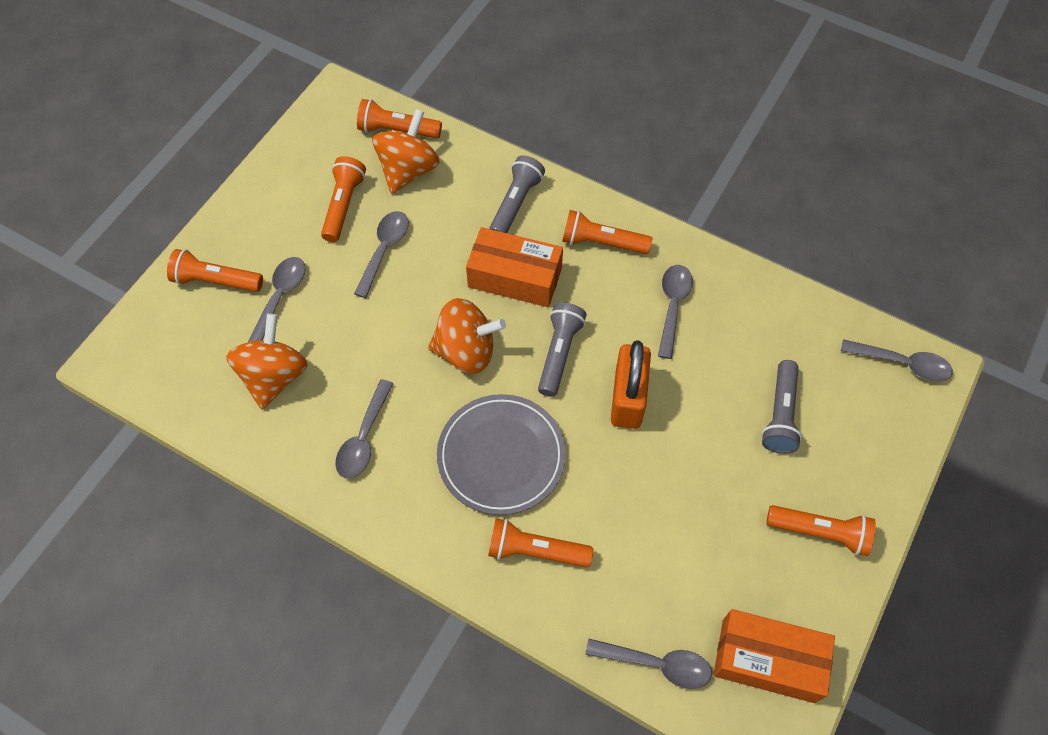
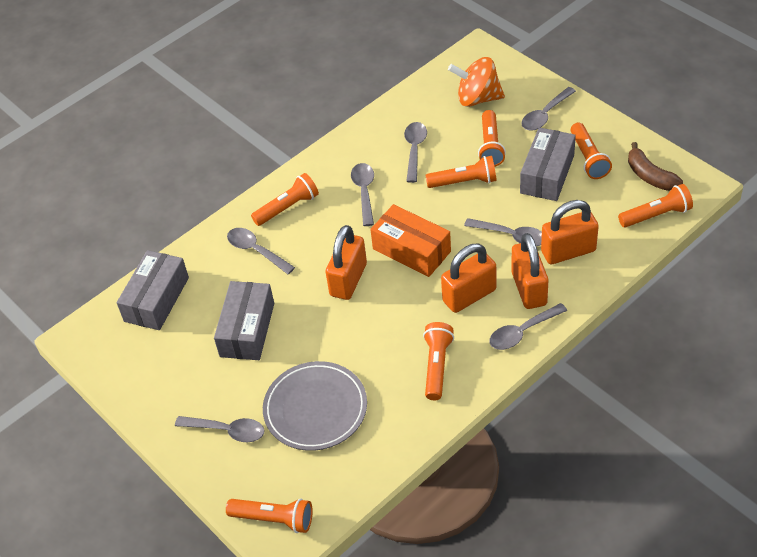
brown banana: none = 0 -> [628,142,683,191] = 1
grey box: none = 0 -> [116,250,189,330] [214,281,274,360] [520,127,576,201] = 3
grey flashlight: [489,155,545,233] [538,302,586,397] [761,360,802,454] = 3 -> none = 0
grey spoon: [248,257,305,342] [335,379,394,479] [354,211,409,298] [585,639,712,689] [658,265,693,359] [841,339,953,382] = 6 -> [175,416,265,442] [227,228,295,274] [351,163,374,226] [404,122,427,183] [464,218,542,246] [490,303,567,350] [522,87,576,131] = 7
orange box: [466,227,563,307] [713,609,835,703] = 2 -> [370,204,451,277] = 1
orange flashlight: [167,249,263,292] [321,156,366,242] [357,99,442,138] [488,518,593,568] [562,210,652,254] [766,505,876,556] = 6 -> [226,499,312,533] [251,173,319,226] [423,322,454,400] [425,156,497,188] [478,110,506,167] [571,123,612,179] [618,184,693,228] = 7
orange padlock: [611,340,651,429] = 1 -> [326,225,367,300] [441,244,496,313] [511,233,548,309] [541,200,599,264] = 4
orange spinning top: [226,314,307,409] [372,109,440,194] [428,298,506,374] = 3 -> [448,57,505,107] = 1

